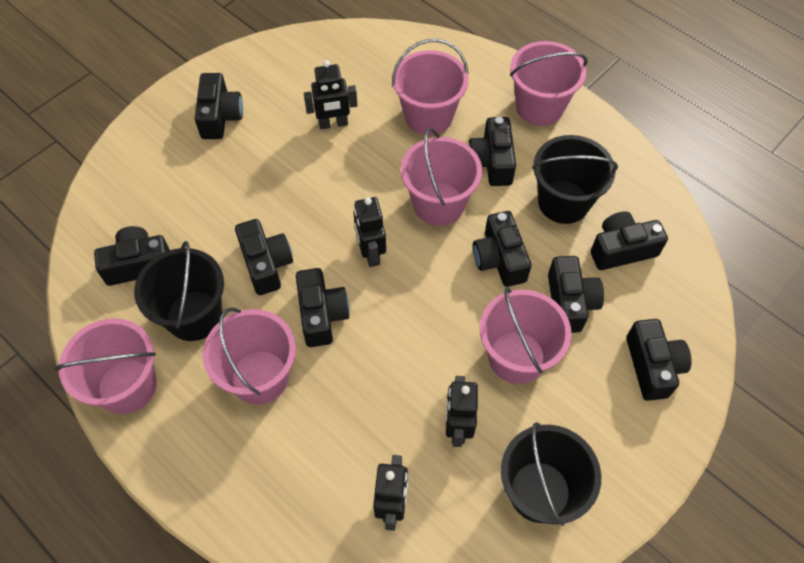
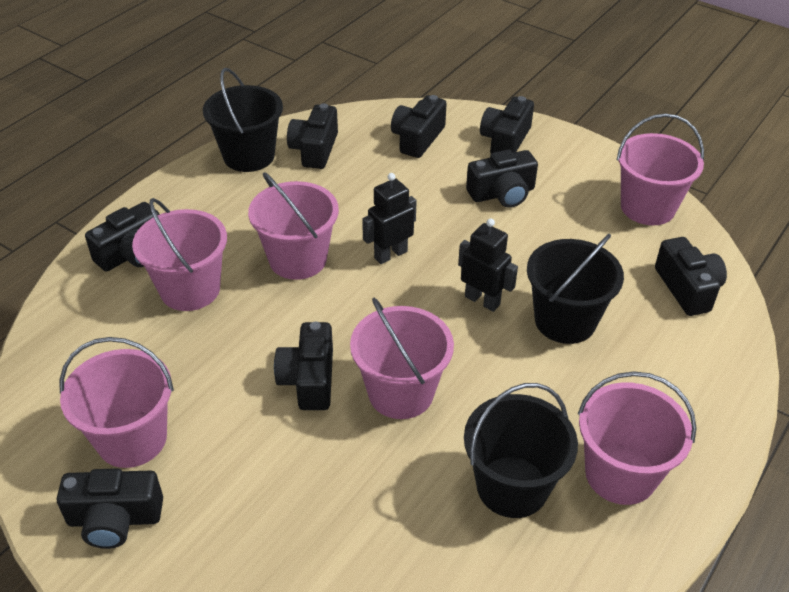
black camera: [94,226,170,286] [195,73,243,139] [235,219,293,295] [296,268,350,347] [468,117,516,186] [473,211,531,287] [548,256,604,333] [591,211,668,270] [626,319,692,401] = 9 -> [57,468,163,549] [85,202,160,271] [274,322,333,410] [287,103,338,169] [391,95,447,158] [466,150,538,208] [480,96,534,153] [655,237,727,316] = 8
black robot: [304,60,357,129] [354,197,386,267] [373,455,408,531] [446,376,478,447] = 4 -> [362,173,417,264] [458,218,518,312] = 2

